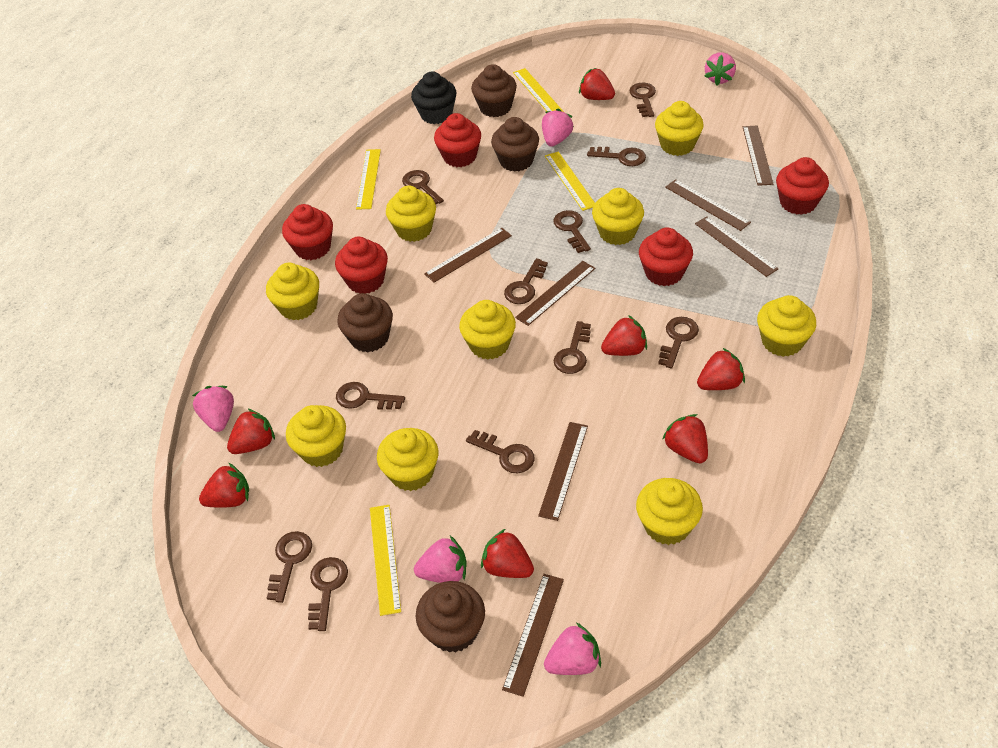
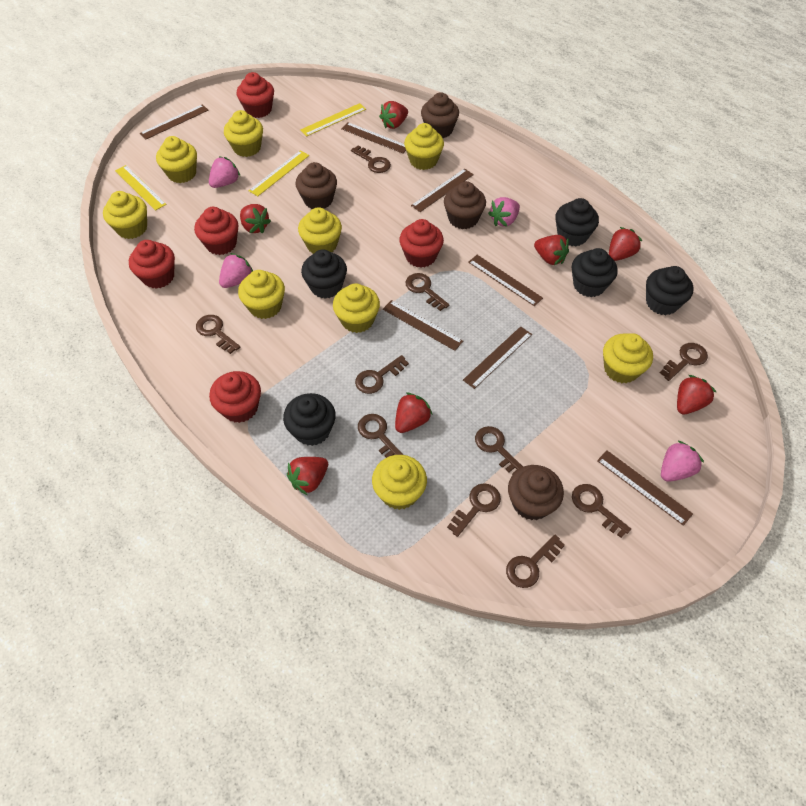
black cupcake: [411,71,456,124] = 1 -> [283,393,336,446] [301,250,347,299] [555,198,599,246] [572,248,618,297] [646,266,693,315] = 5
brown key: [267,531,312,603] [308,557,348,631] [336,382,405,410] [402,170,444,204] [466,430,535,474] [504,258,548,304] [553,210,591,253] [553,321,591,374] [587,147,646,166] [630,83,656,117] [658,317,699,368] = 11 -> [196,315,240,354] [351,145,391,173] [355,355,409,394] [358,414,403,458] [406,273,449,311] [447,483,501,537] [475,426,523,475] [506,535,565,588] [572,484,631,538] [660,343,708,381] = 10
pink strawberry: [192,386,234,432] [414,536,466,583] [542,109,574,147] [544,622,601,675] [705,52,736,86] = 5 -> [209,156,241,188] [219,253,253,288] [488,197,520,227] [661,441,704,482] = 4
yellow ruler: [356,149,381,210] [370,505,401,616] [513,68,564,112] [545,151,595,211] = 4 -> [115,165,167,211] [249,150,309,196] [300,103,366,136] = 3

